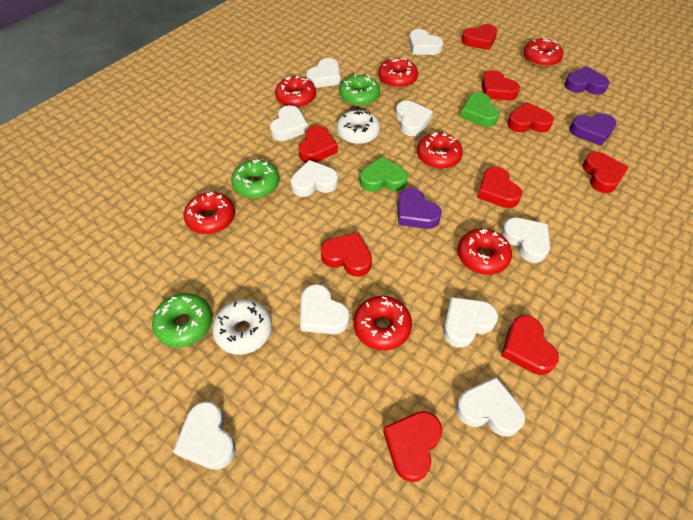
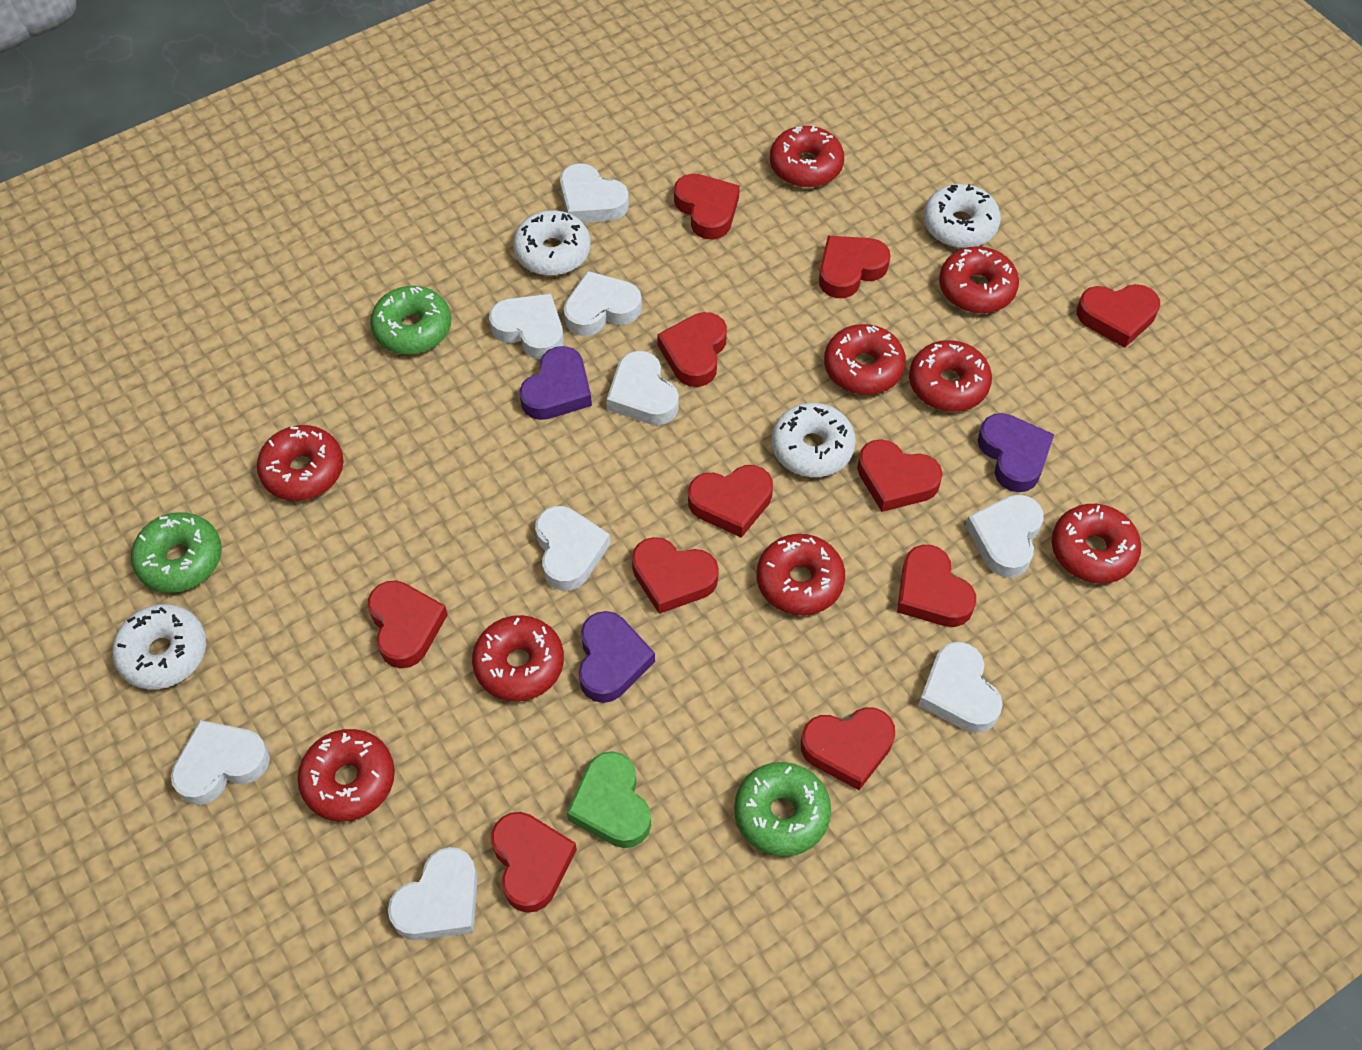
green heart: [360,157,408,192] [460,92,499,127] = 2 -> [567,751,651,848] = 1
red donut: [184,192,235,234] [275,75,316,108] [353,296,412,351] [378,58,418,88] [417,133,463,169] [458,228,512,275] [524,37,563,67] = 7 -> [257,425,344,501] [297,729,395,821] [472,615,564,701] [757,534,845,615] [770,126,844,187] [824,324,906,395] [909,340,992,412] [939,246,1019,313] [1052,504,1141,583] = 9
red heart: [298,125,338,163] [321,233,372,277] [383,411,443,482] [461,24,497,50] [477,166,522,208] [481,70,520,101] [501,315,559,375] [507,102,554,133] [582,152,629,193] = 9 -> [368,580,448,668] [491,812,577,913] [632,537,719,614] [657,312,727,387] [674,174,740,240] [688,465,773,538] [801,707,895,790] [819,236,890,298] [857,439,943,512] [897,545,976,627] [1077,284,1160,348] = 11
white donut: [212,299,272,355] [337,109,380,144] = 2 -> [112,604,206,689] [513,210,591,276] [771,403,856,477] [923,184,1001,248] = 4
white heart: [173,401,236,470] [270,105,308,141] [291,160,338,197] [300,284,350,334] [306,58,340,88] [395,101,433,136] [409,29,443,55] [443,297,498,348] [456,377,525,437] [501,218,550,263] = 10 -> [171,720,270,805] [388,847,478,940] [489,294,564,359] [535,506,611,591] [560,164,629,223] [564,271,642,336] [607,351,679,425] [918,642,1003,733] [965,494,1044,578] = 9

